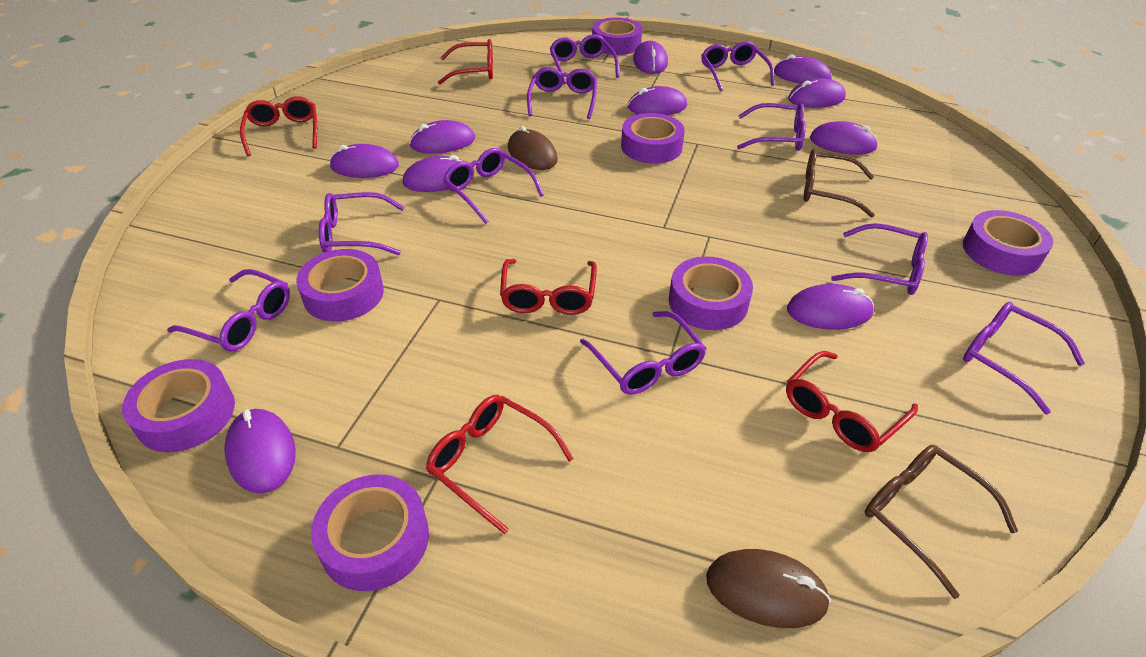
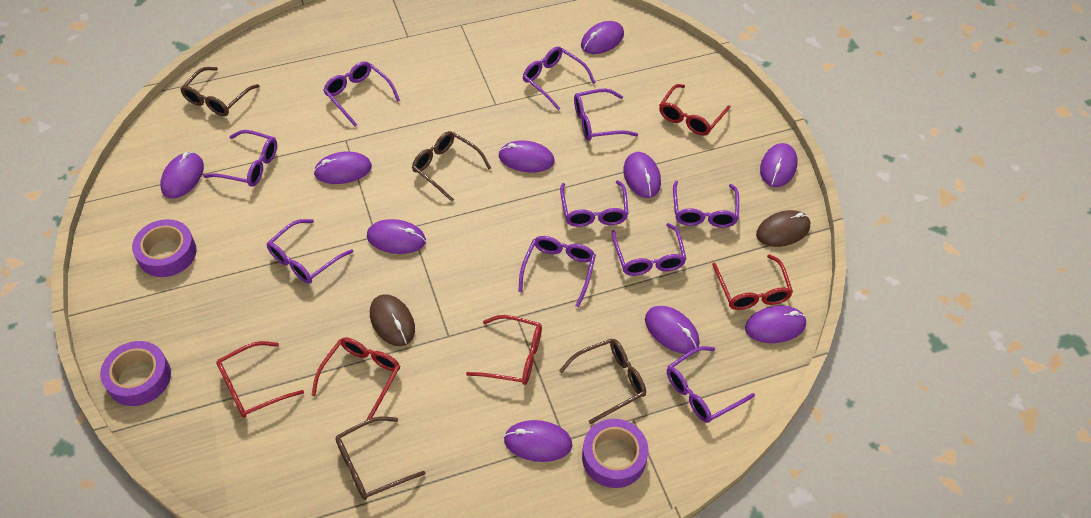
brown glasses: [803,149,875,218] [865,445,1018,599] = 2 -> [180,67,260,116] [335,416,426,500] [412,131,491,202] [559,338,646,424] = 4
purple tape: [122,359,235,452] [296,249,384,322] [311,475,429,591] [592,17,642,55] [621,113,685,164] [669,257,753,330] [963,210,1053,276] = 7 -> [100,341,171,406] [132,219,197,277] [582,419,648,488] = 3

